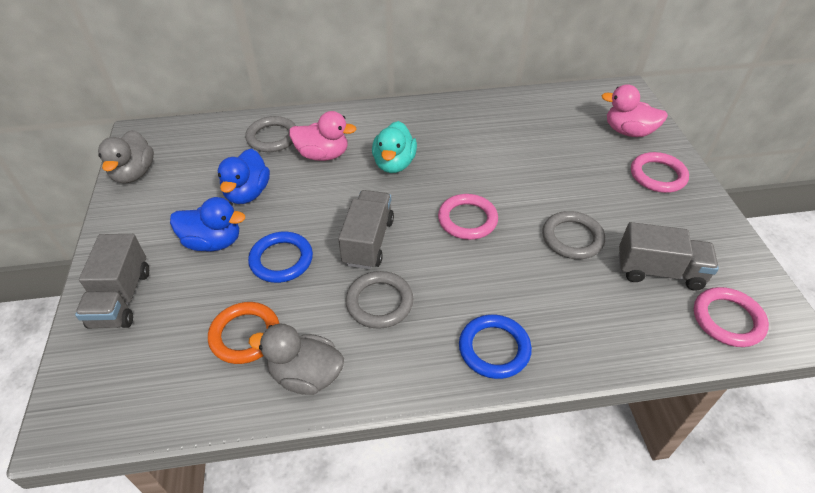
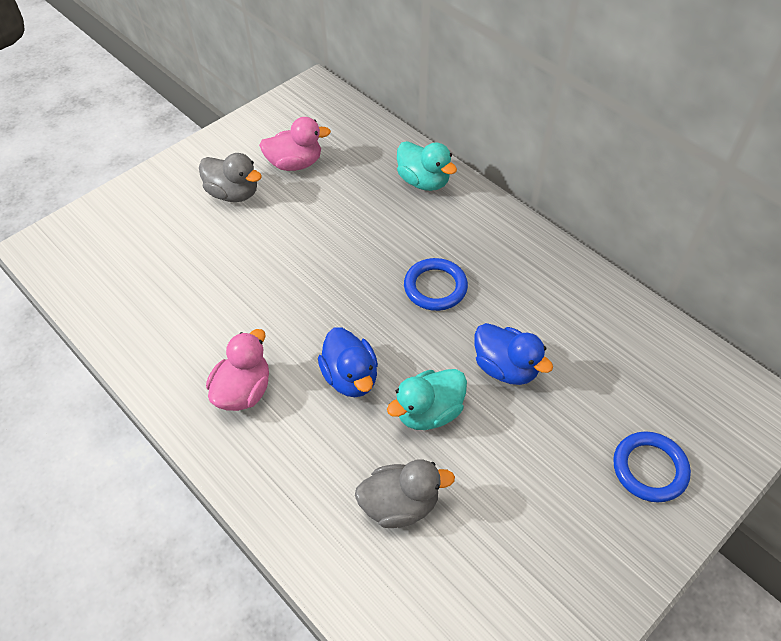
grey ring: [245,116,296,152] [346,271,413,329] [542,211,605,259] = 3 -> none = 0
grey truck: [75,234,149,329] [338,190,394,269] [619,222,719,290] = 3 -> none = 0
orange ring: [208,302,279,364] = 1 -> none = 0
pink ring: [438,194,498,240] [631,152,689,193] [694,287,769,347] = 3 -> none = 0
turquoise duck: [372,121,417,173] = 1 -> [387,369,467,430] [397,141,457,191] = 2

